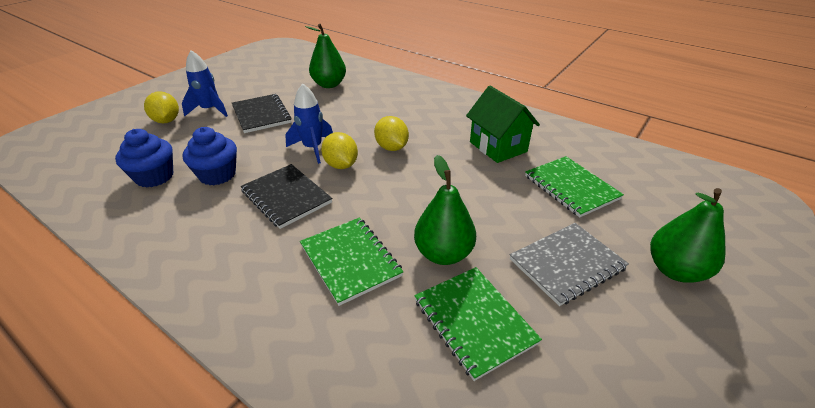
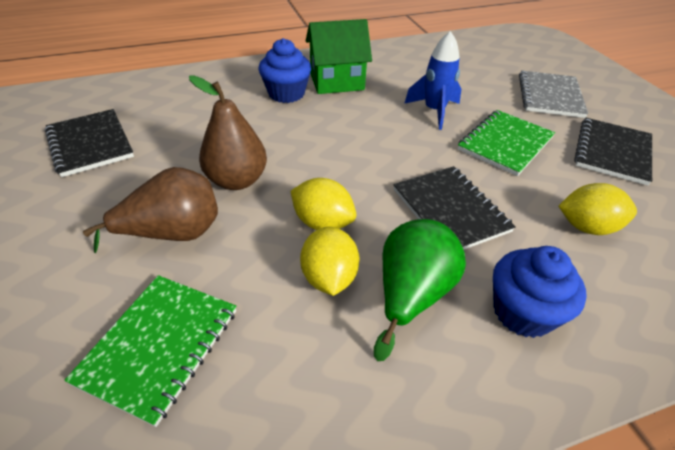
black notebook: [232,94,291,133] [240,164,333,229] = 2 -> [45,109,134,177] [393,166,516,250] [574,118,652,186] = 3
blue rocket: [182,50,228,117] [285,83,333,164] = 2 -> [404,31,461,130] = 1
brown pear: none = 0 -> [83,167,218,253] [189,75,267,190] = 2
green notebook: [300,218,404,306] [414,267,542,381] [525,156,624,218] = 3 -> [64,275,236,427] [458,110,555,176] = 2
green pear: [305,24,346,88] [414,155,476,265] [650,188,726,283] = 3 -> [374,219,466,361] = 1

